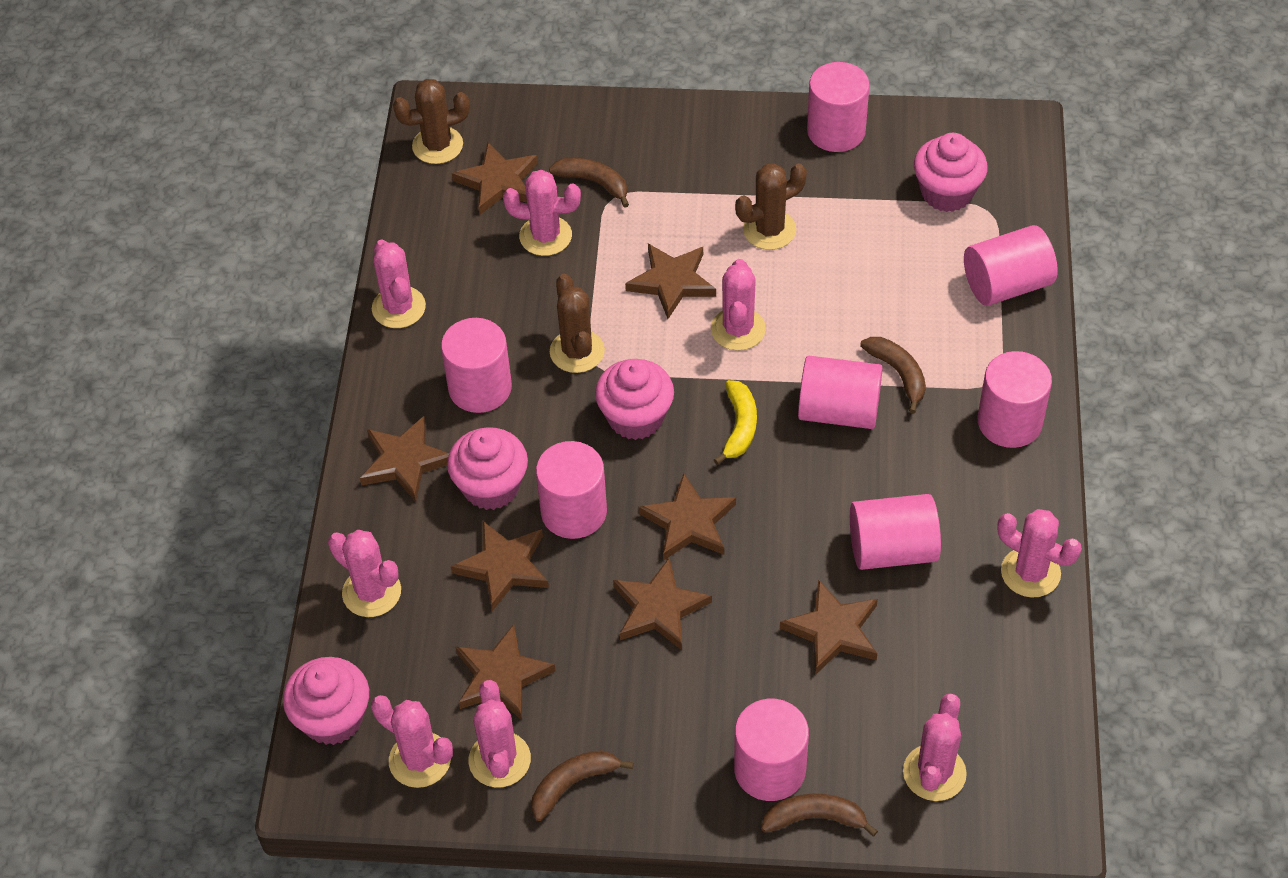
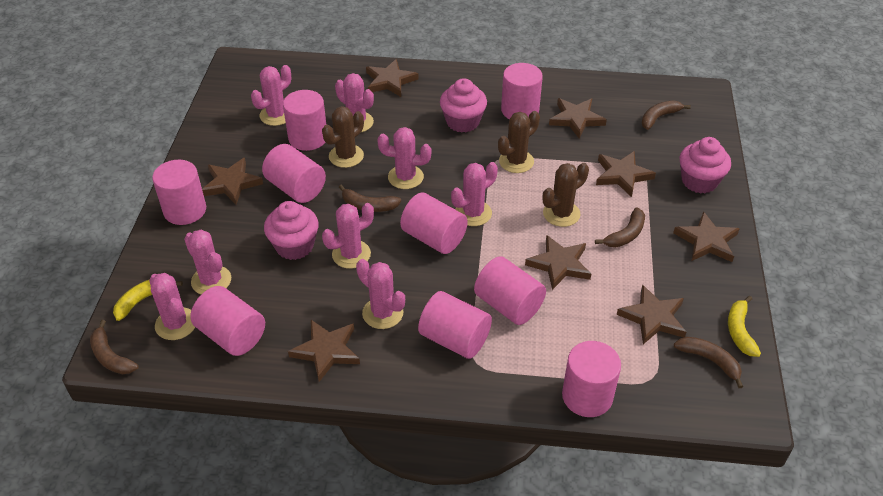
brown banana: [531,750,634,821] [549,158,629,208] [761,794,878,836] [860,337,926,414] = 4 -> [90,320,139,374] [339,184,401,212] [595,207,645,247] [642,100,691,130] [674,337,743,388] = 5
pink cupcake: [283,657,369,745] [447,427,528,510] [595,359,674,440] [914,133,988,212] = 4 -> [264,201,319,260] [440,78,487,133] [679,137,731,194] = 3
pink cylinder: [441,318,512,413] [536,441,607,539] [734,699,809,801] [798,356,883,429] [807,62,870,152] [850,494,941,570] [964,225,1058,306] [978,351,1052,448] = 8 -> [152,160,206,225] [190,286,265,356] [262,144,326,203] [283,90,326,151] [400,193,468,254] [418,291,492,359] [474,256,546,325] [501,63,543,119] [562,341,621,417] = 9
yellow banana: [714,380,757,465] = 1 -> [113,280,183,321] [728,296,761,357] = 2

